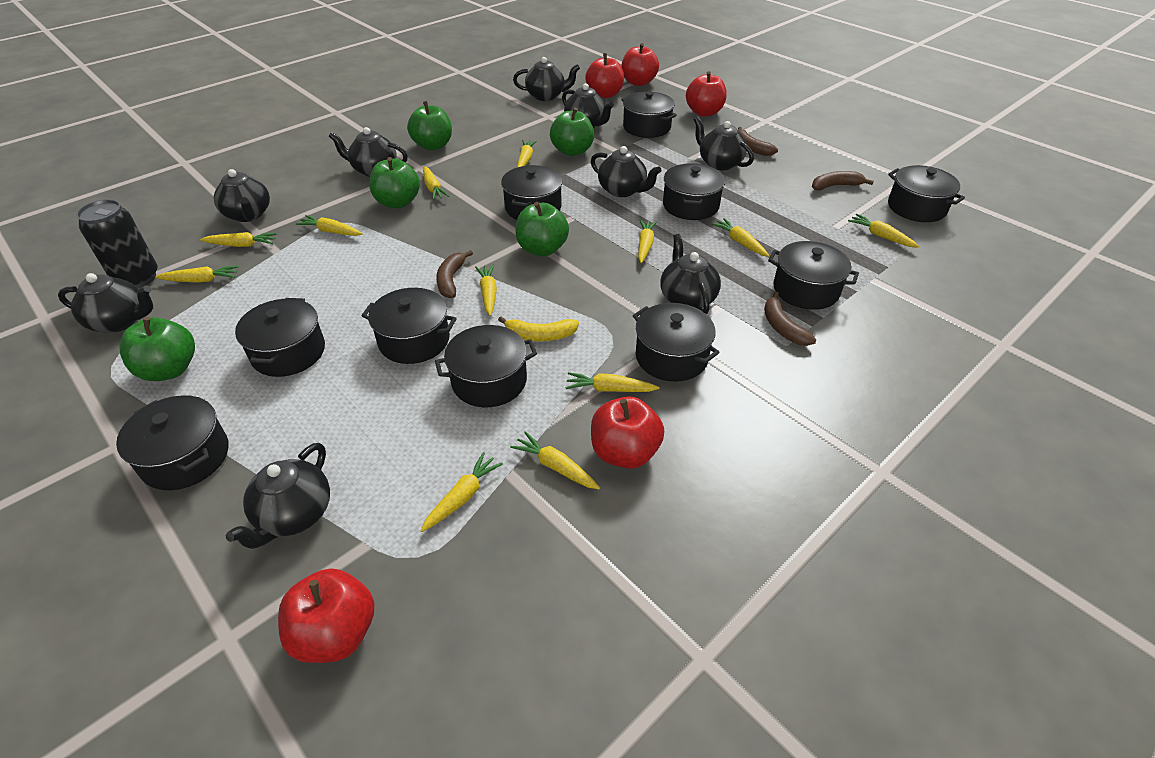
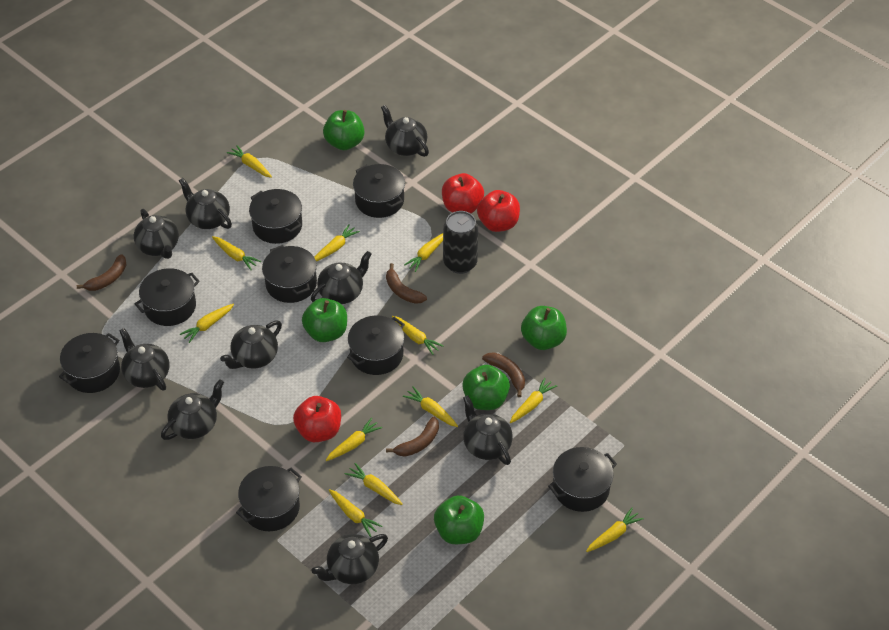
black pot: [116,395,228,490] [235,298,325,377] [362,288,457,364] [435,325,537,407] [501,165,563,220] [621,91,677,138] [633,303,720,382] [663,163,725,220] [768,241,859,310] [888,165,965,222] = 10 -> [59,333,120,393] [135,268,200,326] [236,466,302,531] [249,189,302,244] [262,245,317,303] [347,315,405,375] [353,164,405,218] [548,447,617,512] = 8
red apple: [278,568,375,663] [585,53,624,98] [591,397,664,469] [621,43,659,86] [686,71,727,117] = 5 -> [293,396,341,442] [442,173,484,213] [477,190,520,232] = 3
yellow banana: [498,316,579,341] = 1 -> none = 0

